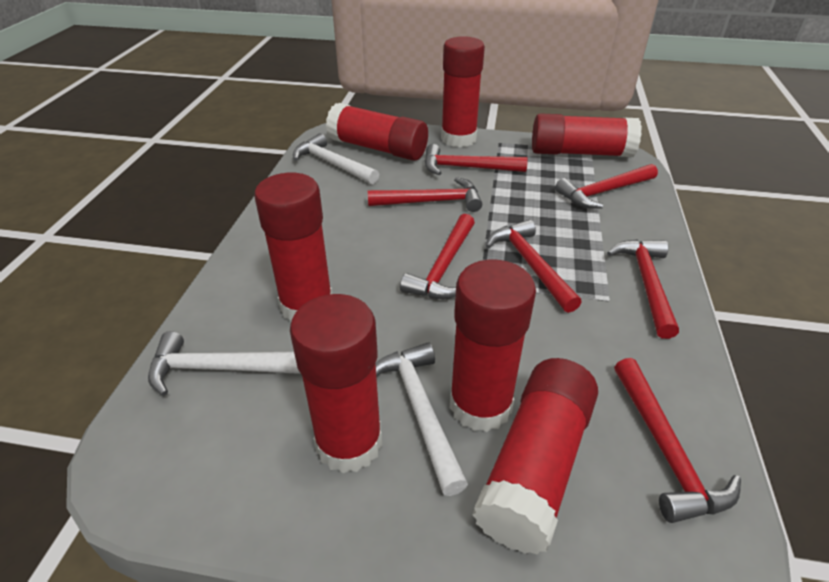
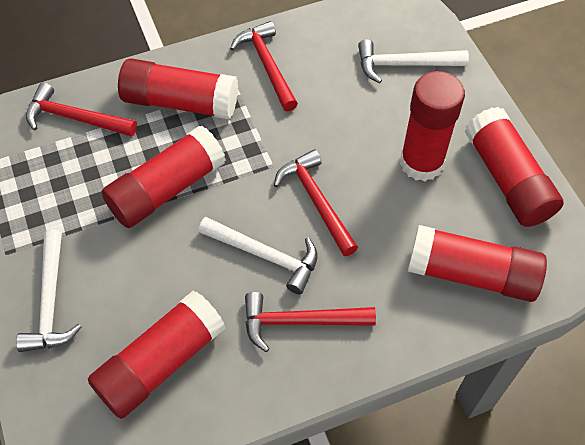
red glue stick: [254,173,332,322] [290,294,382,473] [326,103,428,161] [441,36,485,147] [450,260,536,432] [472,358,598,555] [532,113,642,157] = 7 -> [88,290,226,419] [102,126,226,228] [118,58,238,119] [400,71,465,181] [408,225,547,302] [465,107,564,227] = 6
red hammer: [368,177,482,212] [400,214,475,299] [425,144,528,175] [486,220,582,313] [555,164,658,209] [607,239,679,339] [614,358,741,523] = 7 -> [26,83,137,137] [230,21,298,111] [245,292,376,352] [274,150,358,256] = 4

